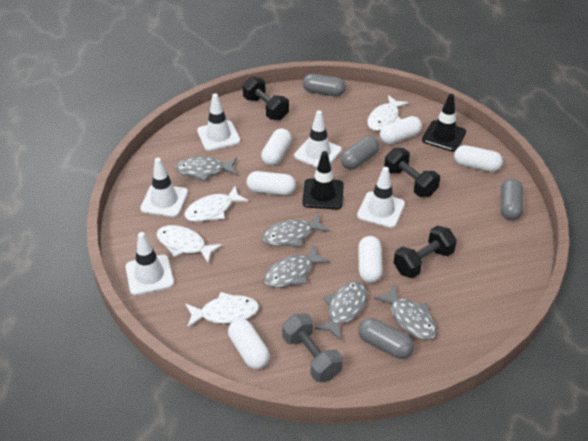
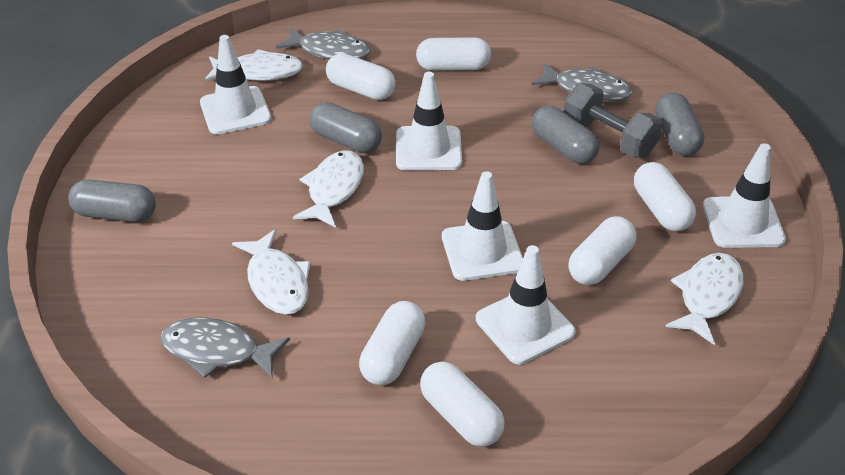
black dumbbell: [243,76,289,120] [384,148,440,197] [394,226,457,278] = 3 -> none = 0
black traffic cone: [302,151,344,209] [422,94,466,152] = 2 -> none = 0
grey fish: [175,156,237,181] [262,213,330,247] [264,245,330,288] [314,282,367,341] [373,284,437,340] = 5 -> [160,317,290,378] [276,27,370,59] [531,62,632,102] = 3

